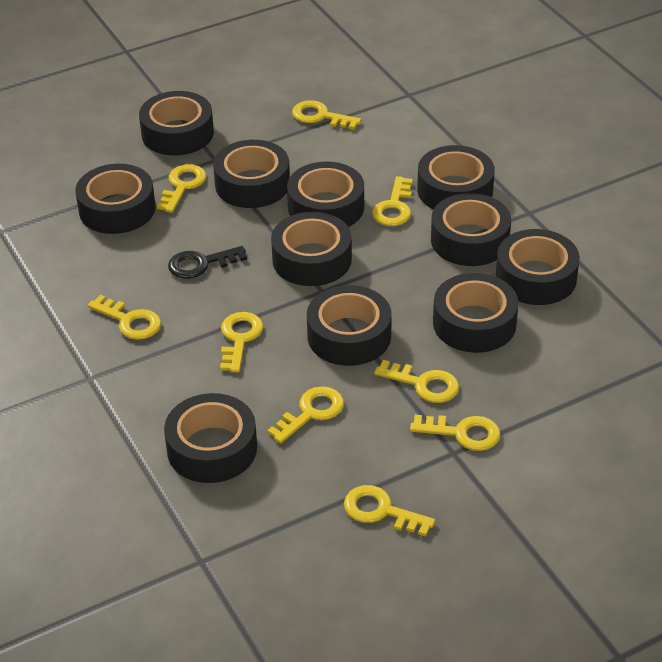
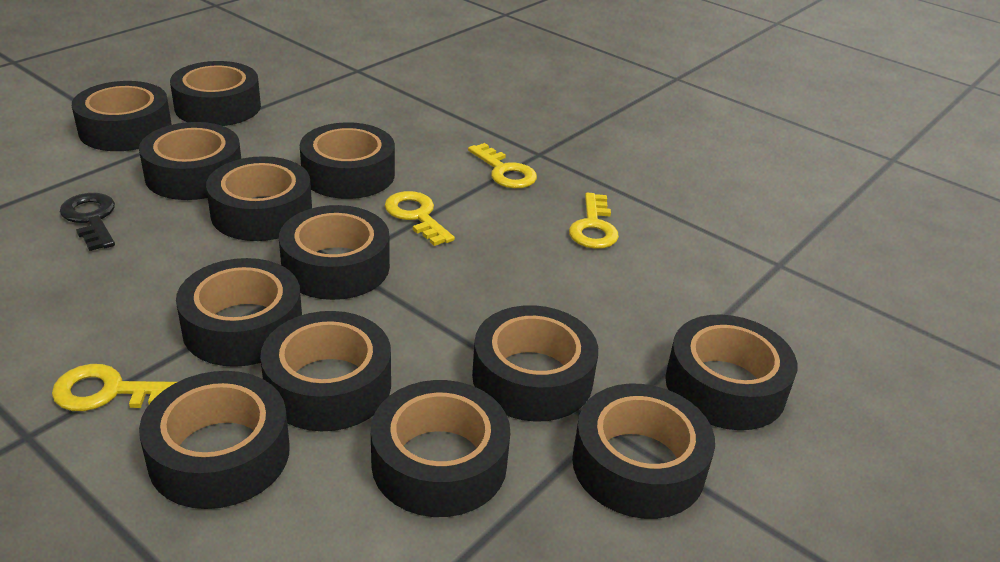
black tape: [76,164,156,234] [139,91,214,156] [164,393,257,483] [213,140,290,208] [271,212,352,286] [287,162,364,227] [307,285,392,366] [417,145,495,209] [431,193,511,266] [433,273,519,353] [496,229,580,305] = 11 -> [72,81,172,151] [139,122,241,200] [139,371,290,509] [170,61,261,126] [176,258,302,367] [206,156,312,241] [260,311,391,431] [279,205,390,300] [300,122,395,199] [371,380,510,517] [472,305,598,422] [572,384,715,519] [665,314,797,430] = 13
yellow key: [88,295,161,340] [157,164,206,213] [220,312,263,373] [267,386,344,443] [292,100,361,130] [344,485,435,537] [372,176,413,226] [374,360,459,403] [410,415,501,451] = 9 -> [52,364,177,411] [385,191,455,246] [468,143,537,188] [569,193,619,249] = 4

